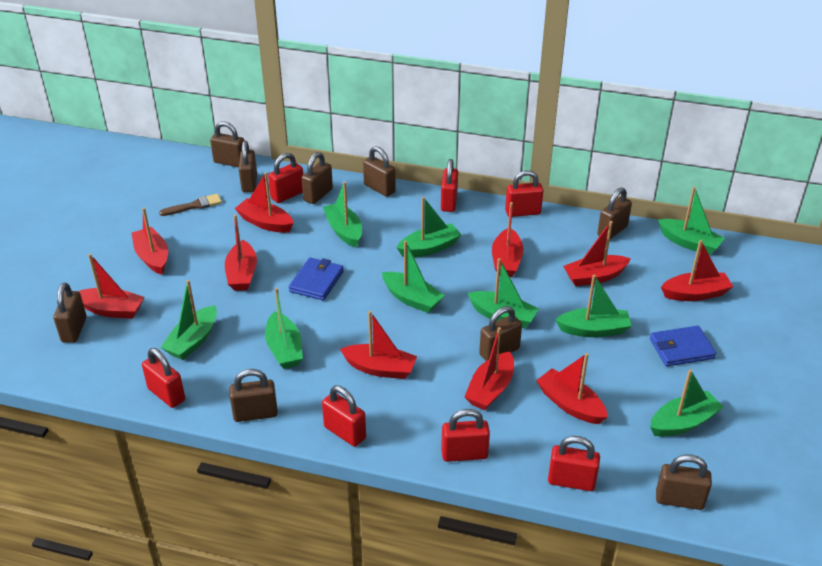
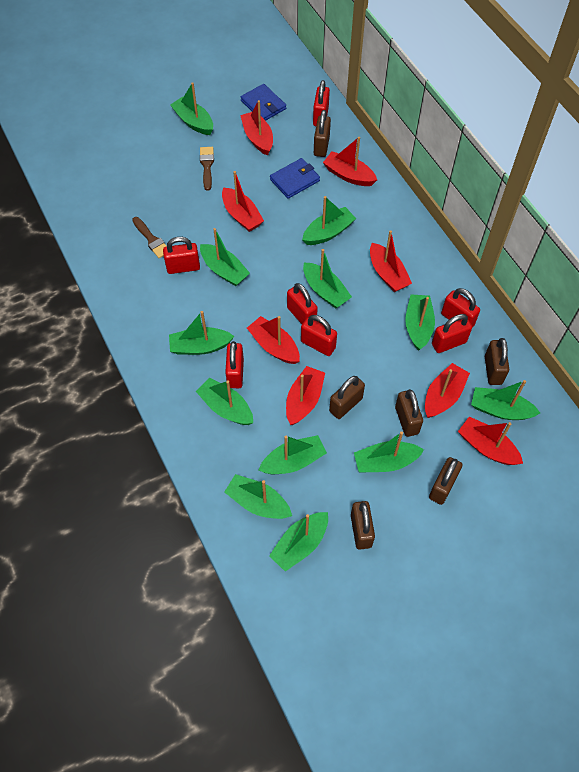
brown brush: [159,194,222,216] = 1 -> [132,217,167,258] [200,147,214,191] = 2
brown padlock: [53,283,87,343] [210,122,245,167] [229,369,278,422] [239,141,257,192] [301,152,333,204] [363,146,396,197] [479,306,522,361] [597,187,632,240] [656,454,712,510] = 9 -> [314,110,331,157] [329,376,365,419] [351,501,375,550] [395,389,423,437] [429,457,462,505] [485,338,509,385] = 6
green boat: [161,280,217,360] [265,287,303,369] [323,182,362,247] [382,241,445,313] [397,196,462,257] [467,258,539,328] [555,275,632,337] [650,369,723,437] [658,187,725,255] = 9 -> [169,311,234,355] [170,82,213,135] [196,377,253,425] [200,228,250,286] [224,474,292,519] [259,435,327,474] [269,512,328,572] [302,196,356,245] [303,249,352,309] [354,431,424,473] [405,294,435,351] [471,380,540,420] = 12
red boat: [78,254,144,319] [132,208,168,275] [225,215,257,291] [235,172,294,233] [340,311,417,379] [465,327,514,410] [492,202,524,277] [536,353,608,424] [563,221,631,286] [661,240,733,301] = 10 -> [222,171,264,232] [240,100,273,156] [247,316,300,364] [286,366,325,425] [323,137,377,186] [370,231,412,292] [425,363,470,418] [458,417,523,465] = 8

